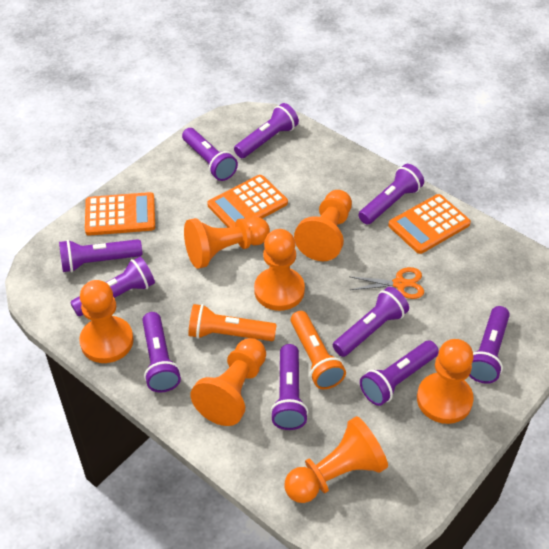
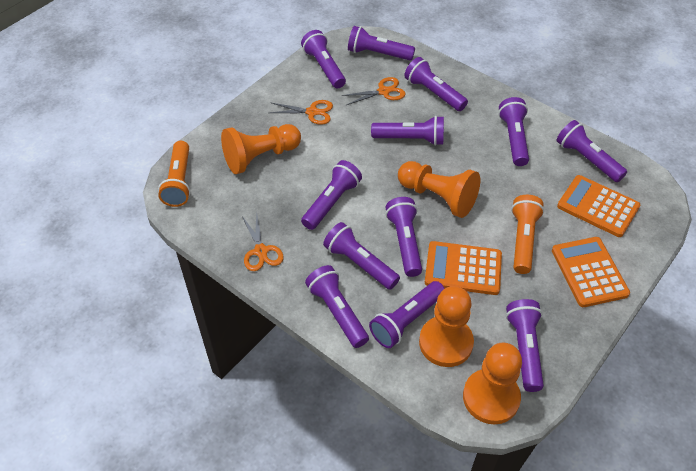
orange pawn: [79,280,134,363] [184,217,270,269] [191,338,266,426] [254,229,305,311] [285,416,388,503] [294,190,352,261] [417,339,474,424] = 7 -> [221,124,301,174] [398,161,480,218] [419,286,474,367] [463,343,522,424] = 4
orange scissors: [349,267,424,299] = 1 -> [242,212,284,271] [270,100,333,125] [341,77,406,105] = 3
purple flashlight: [59,239,142,272] [70,257,155,316] [142,312,181,392] [182,128,238,181] [234,103,299,158] [270,344,308,430] [333,287,409,357] [358,164,424,225] [360,341,439,406] [469,306,510,384] = 10 -> [301,30,346,89] [301,160,362,230] [305,265,369,348] [323,222,400,290] [348,26,415,61] [369,281,445,348] [371,116,444,146] [386,197,422,277] [404,57,468,111] [498,97,529,166] [506,299,544,392] [556,120,627,182] = 12

